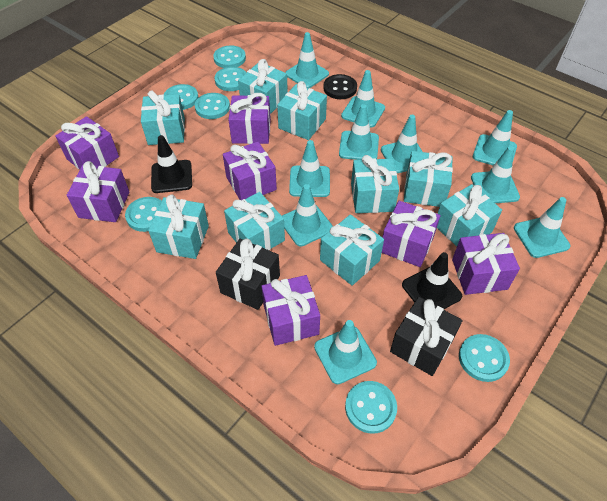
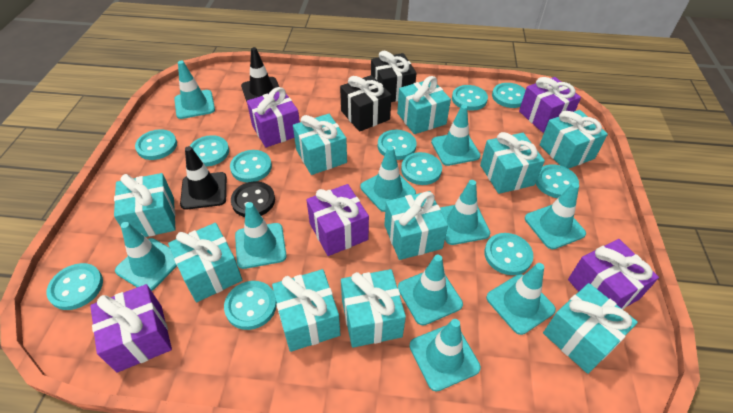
purple gift: [55,116,119,169] [67,161,130,222] [223,141,277,200] [228,93,271,144] [261,275,320,346] [382,201,441,267] [452,233,520,295] = 7 -> [90,284,172,373] [247,87,300,148] [306,184,369,256] [519,77,581,133] [568,239,659,309] = 5
turquoise button: [125,197,162,232] [164,84,199,110] [195,93,230,119] [213,45,246,68] [215,67,247,91] [345,381,397,434] [459,334,510,382] = 7 -> [46,263,103,310] [135,129,177,160] [190,135,229,167] [224,281,277,330] [230,150,272,182] [378,130,416,160] [401,152,442,185] [452,85,488,111] [484,233,533,275] [492,83,526,108] [536,164,579,198] = 11
turquoise gift: [141,91,185,145] [148,194,209,259] [224,192,285,250] [238,59,288,114] [277,81,327,140] [320,214,384,286] [351,155,399,213] [404,151,453,207] [437,184,502,246] = 9 -> [114,173,175,237] [168,223,242,302] [272,269,341,352] [293,114,347,175] [341,269,406,348] [384,191,448,260] [397,76,451,134] [480,132,545,194] [540,110,608,169] [543,283,638,374] = 10

